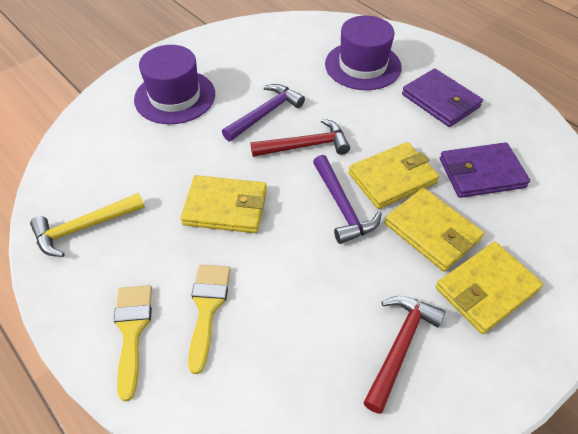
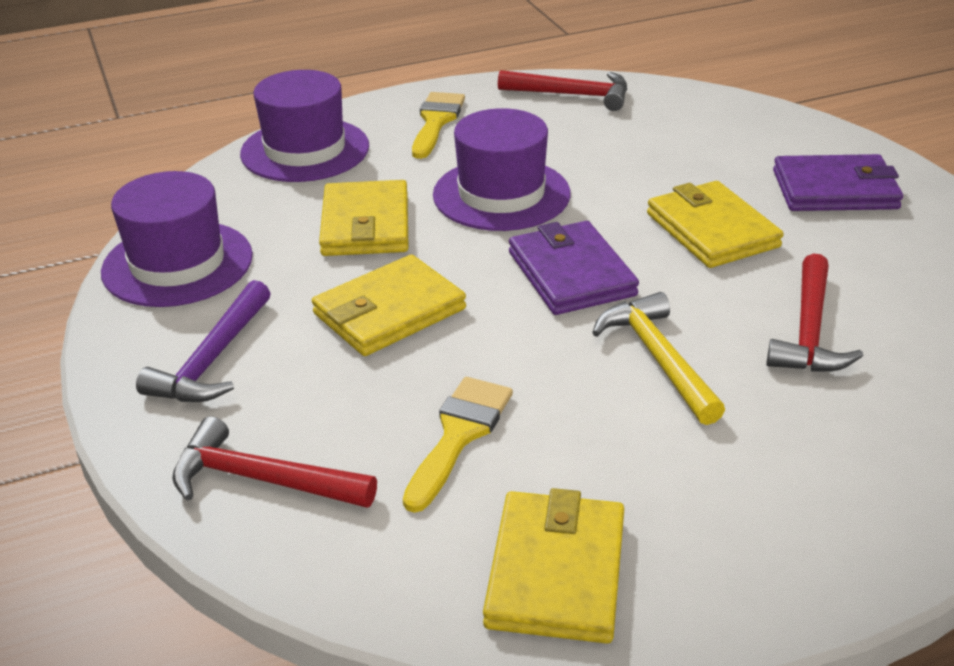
purple hammer: [222,84,305,141] [313,155,382,244] = 2 -> [136,280,271,402] = 1
purple hat: [134,45,215,124] [325,15,402,90] = 2 -> [101,171,253,307] [240,70,369,182] [433,108,570,231] = 3
red hammer: [251,118,350,157] [363,296,445,414] = 2 -> [172,416,377,508] [498,70,627,111] [766,253,864,372] = 3

